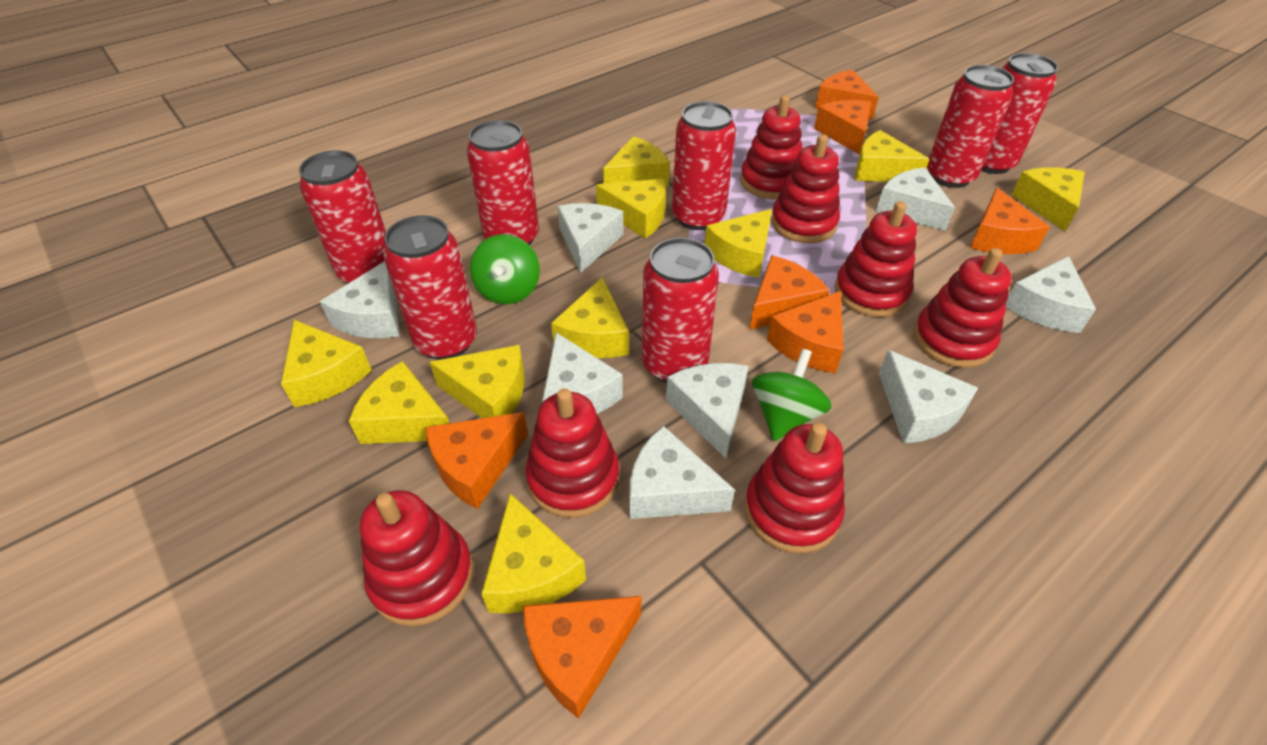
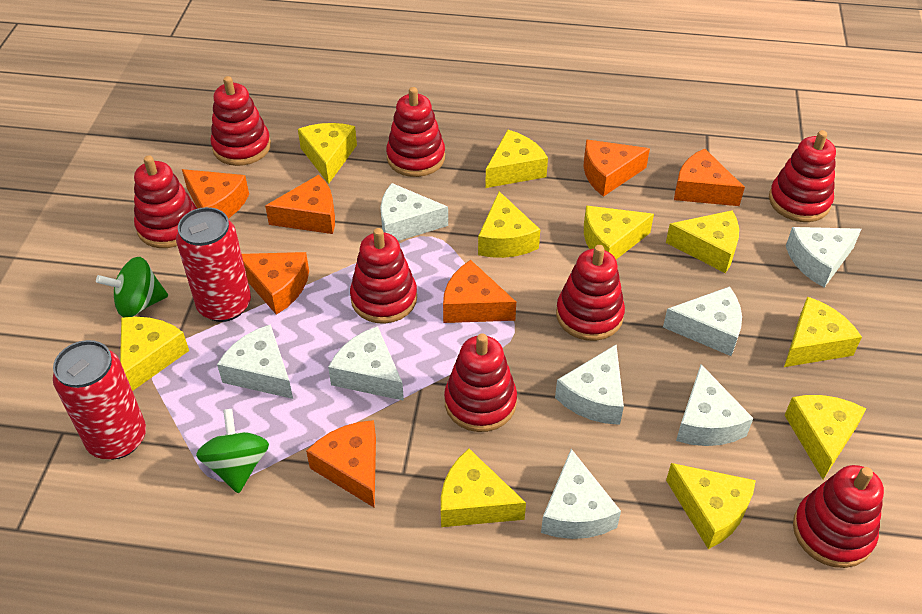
red can: [299,150,386,283] [383,215,477,360] [467,120,539,245] [642,238,719,383] [672,101,736,230] [927,65,1014,188] [981,53,1058,174] = 7 -> [53,340,146,459] [176,207,251,322] = 2
red stacking toy: [360,490,473,626] [525,388,619,518] [740,95,802,199] [745,423,845,554] [771,134,840,243] [835,201,917,317] [914,248,1012,368] = 7 -> [134,155,197,248] [210,76,271,166] [350,228,417,324] [386,87,445,177] [444,334,517,432] [556,245,625,341] [769,130,836,222] [793,465,884,568] = 8

